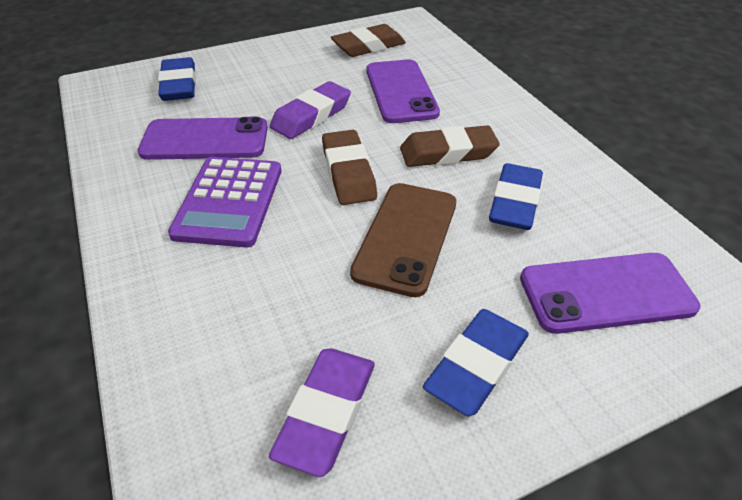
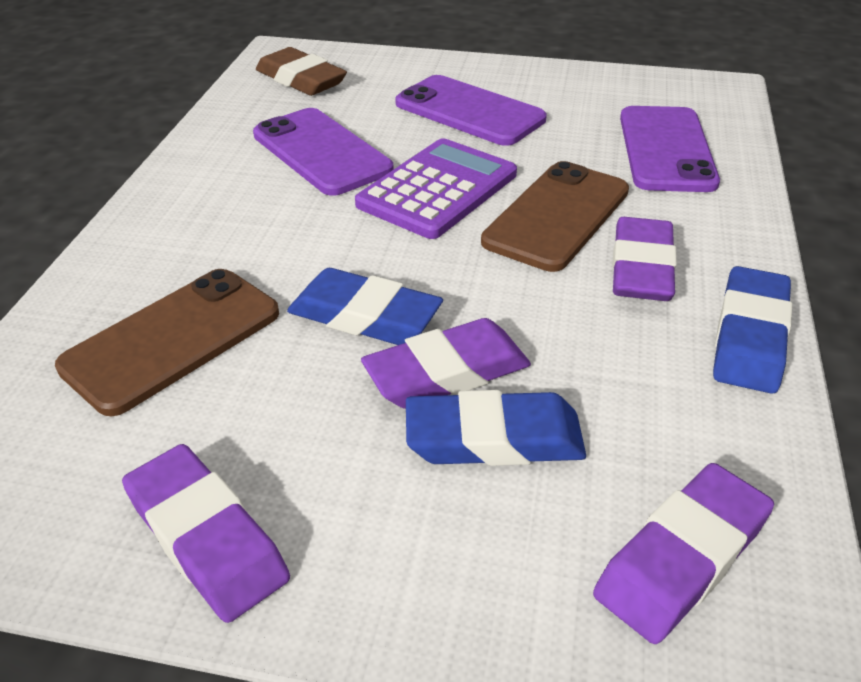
brown eraser: [322,130,377,205] [331,24,406,57] [400,125,500,167] = 3 -> [256,47,347,96] = 1
brown phone: [350,183,456,297] = 1 -> [55,269,279,416] [481,161,629,272] = 2
purple eraser: [269,348,375,477] [270,81,351,139] = 2 -> [122,444,290,623] [361,318,531,409] [593,463,774,644] [612,217,677,301] = 4

